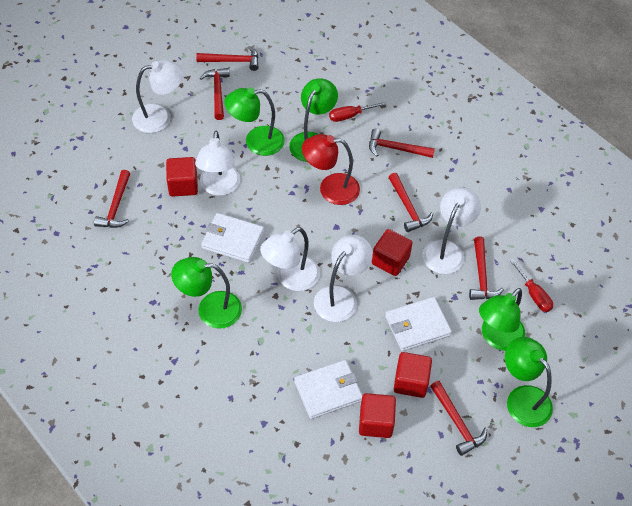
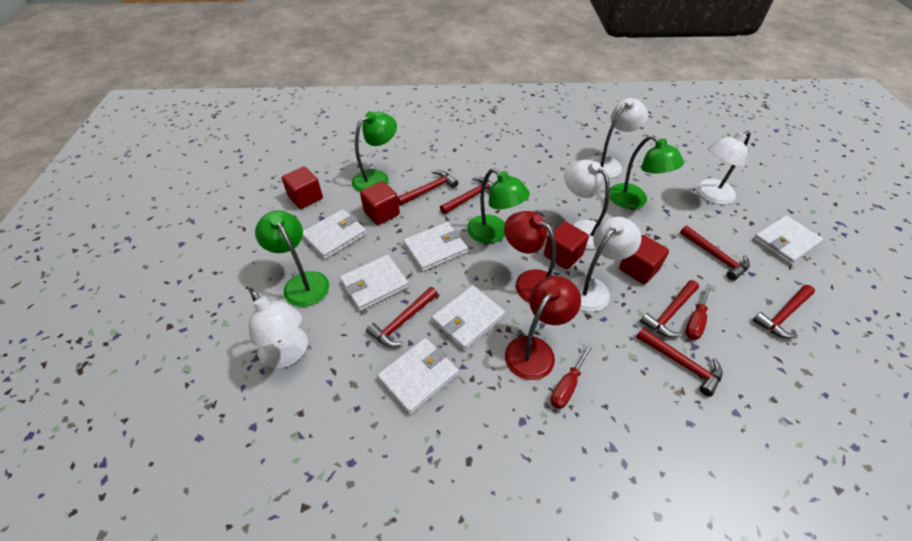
green lamp: [171,257,242,329] [224,87,285,156] [289,78,338,162] [479,288,525,351] [505,337,553,427] = 5 -> [255,210,329,307] [352,111,397,192] [467,168,530,244] [609,135,684,209] = 4
red lamp: [302,134,360,205] = 1 -> [504,211,556,302] [505,276,581,380] = 2
white wallet: [201,213,264,263] [294,360,363,419] [385,297,452,351] = 3 -> [302,209,367,260] [340,255,409,311] [377,338,459,415] [403,222,468,272] [432,285,506,351] [753,215,823,265] = 6

